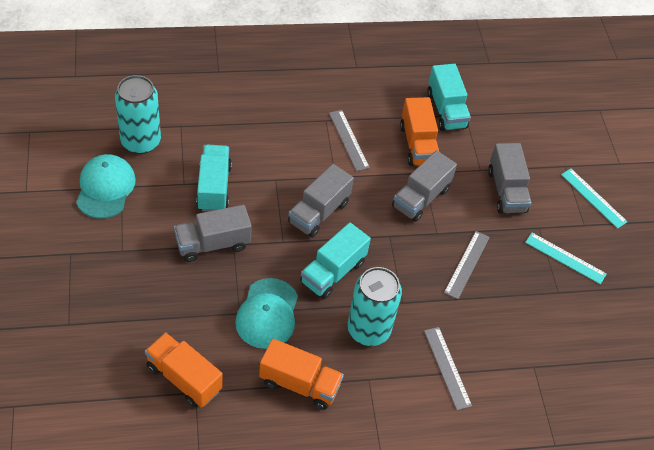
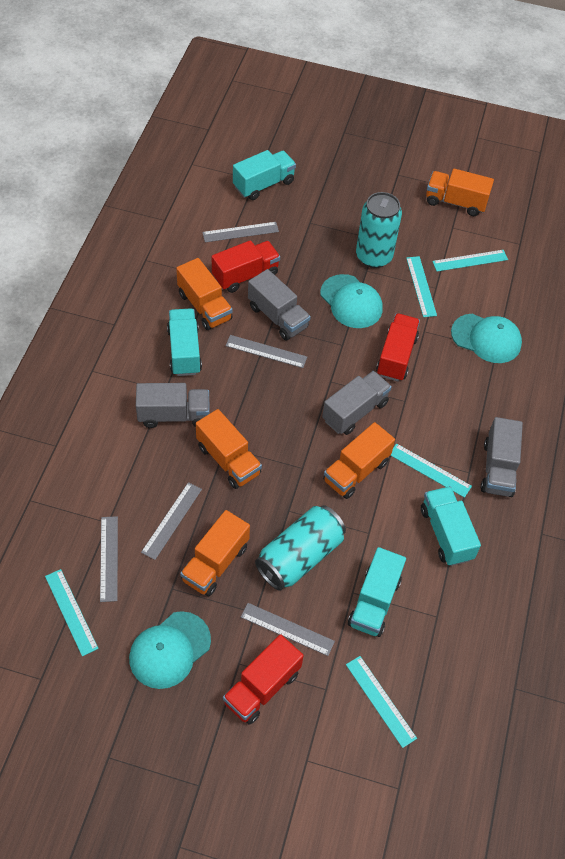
grey ruler: [329,110,370,171] [424,327,472,410] [444,231,490,299] = 3 -> [100,516,118,602] [141,482,202,560] [202,222,279,242] [225,335,307,368] [241,603,335,656] = 5
orange truck: [145,332,223,408] [259,339,344,410] [400,97,439,166] = 3 -> [176,258,233,330] [180,510,250,596] [196,409,262,489] [323,422,395,499] [426,169,494,216] = 5
red truck: none = 0 -> [212,240,280,293] [223,634,304,725] [376,313,420,381] = 3
turquoise cap: [76,154,136,219] [235,278,298,349] = 2 -> [129,611,211,689] [320,274,383,328] [451,314,522,363] = 3
turquoise ruler: [525,233,607,284] [561,169,628,229] = 2 -> [45,569,98,656] [346,656,417,748] [390,443,472,498] [406,256,437,317] [432,250,508,272] = 5
turquoise truck: [196,145,232,212] [300,222,371,299] [427,64,471,131] = 3 -> [167,308,202,376] [233,150,296,200] [348,547,406,637] [421,486,481,566] = 4

